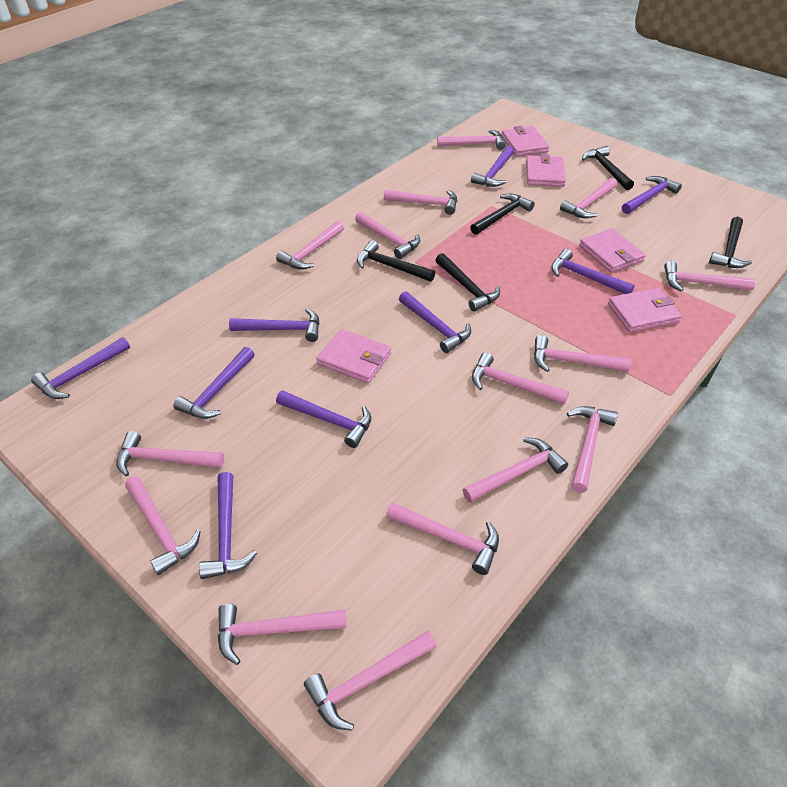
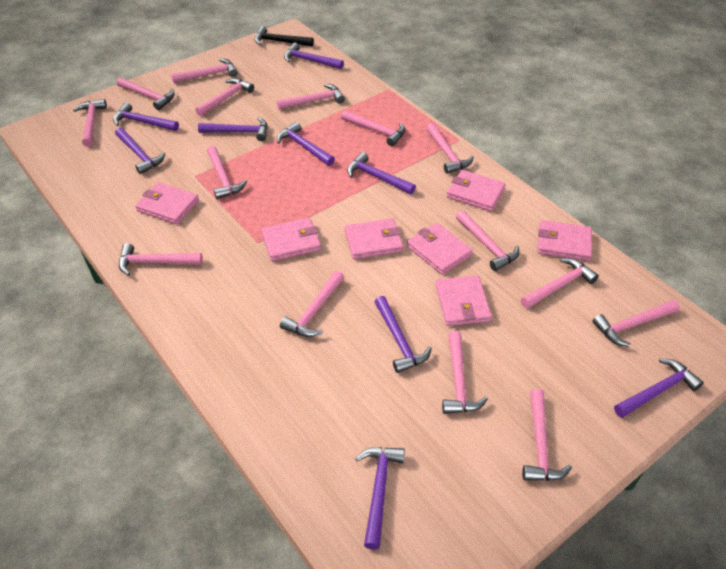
black hammer: [357,240,435,282] [435,253,500,312] [470,194,535,235] [582,146,634,190] [709,217,752,268] = 5 -> [254,26,314,46] = 1
pink wallet: [316,329,391,383] [502,126,549,157] [526,154,566,187] [579,228,646,273] [608,288,682,332] = 5 -> [135,182,199,224] [261,218,321,261] [345,218,403,259] [407,223,473,275] [436,275,492,326] [447,170,506,211] [537,220,592,261] = 7

